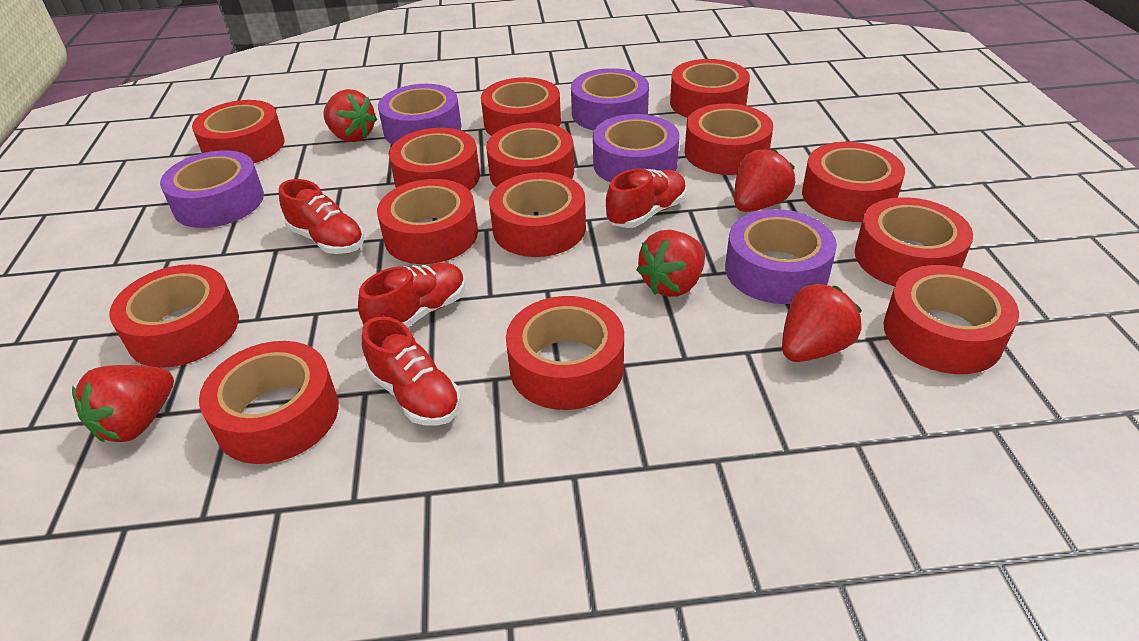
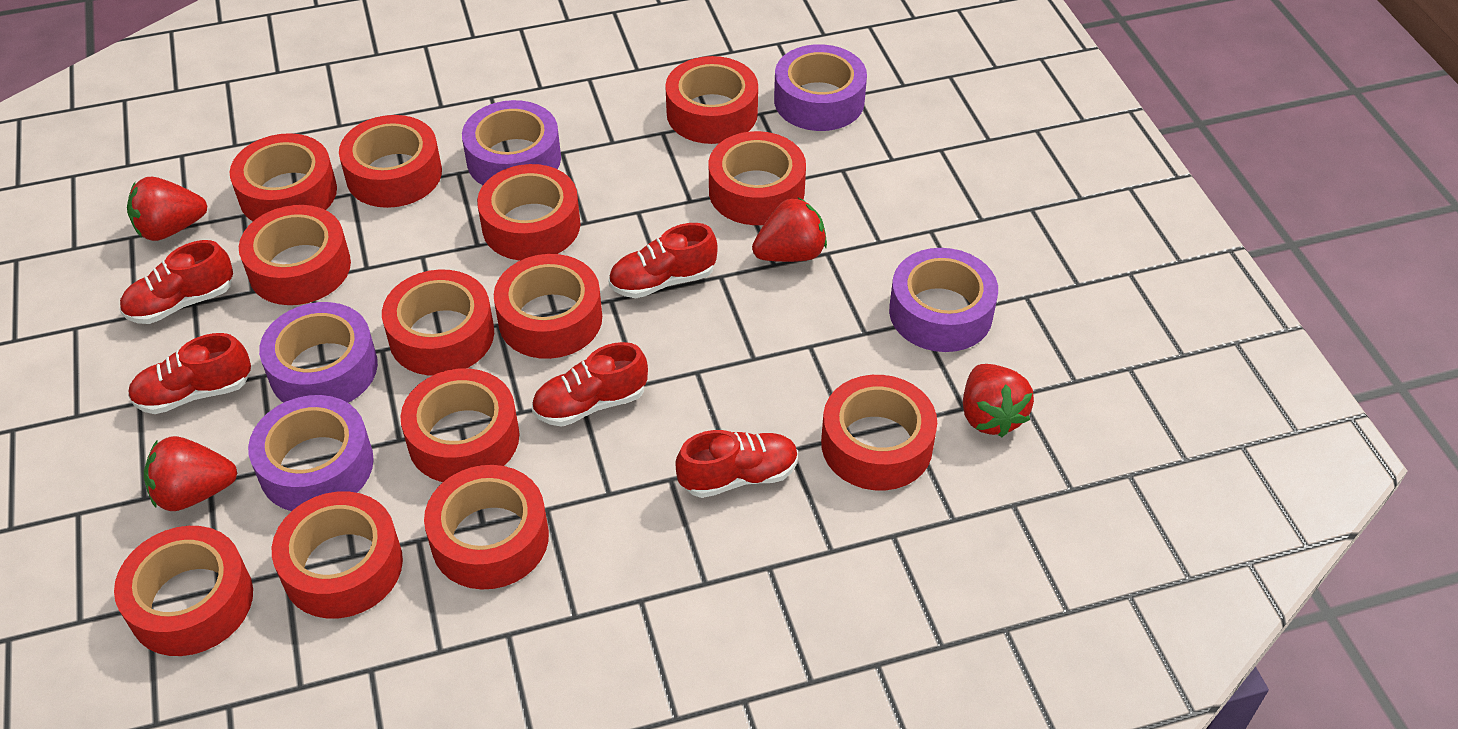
red shoe: [279,179,365,254] [358,263,466,328] [362,316,461,425] [606,168,687,228] = 4 -> [120,240,233,324] [128,333,251,414] [532,342,648,427] [609,223,718,298] [676,430,798,498] = 5
red strawberry: [72,365,174,442] [323,89,377,142] [636,230,705,297] [734,148,795,212] [782,283,862,362] = 5 -> [127,177,207,241] [144,436,237,511] [752,198,827,262] [963,364,1034,437] = 4
red tape: [109,264,239,368] [192,100,285,163] [199,341,339,464] [377,179,478,264] [389,128,480,191] [481,77,561,136] [486,122,574,187] [489,172,586,257] [506,296,624,410] [670,59,750,118] [685,103,773,175] [802,142,905,222] [855,197,973,287] [884,265,1019,374] = 14 -> [114,526,253,656] [230,133,337,221] [239,205,351,305] [272,491,403,619] [339,115,442,208] [382,269,494,376] [400,368,519,482] [424,465,549,589] [477,164,580,261] [494,254,602,359] [665,56,758,144] [708,131,806,225] [821,375,937,490] = 13

